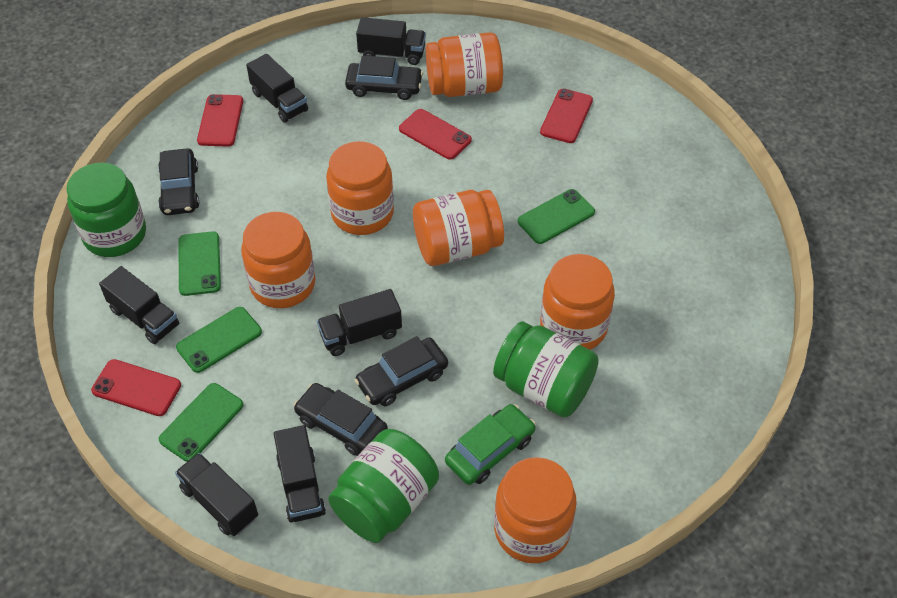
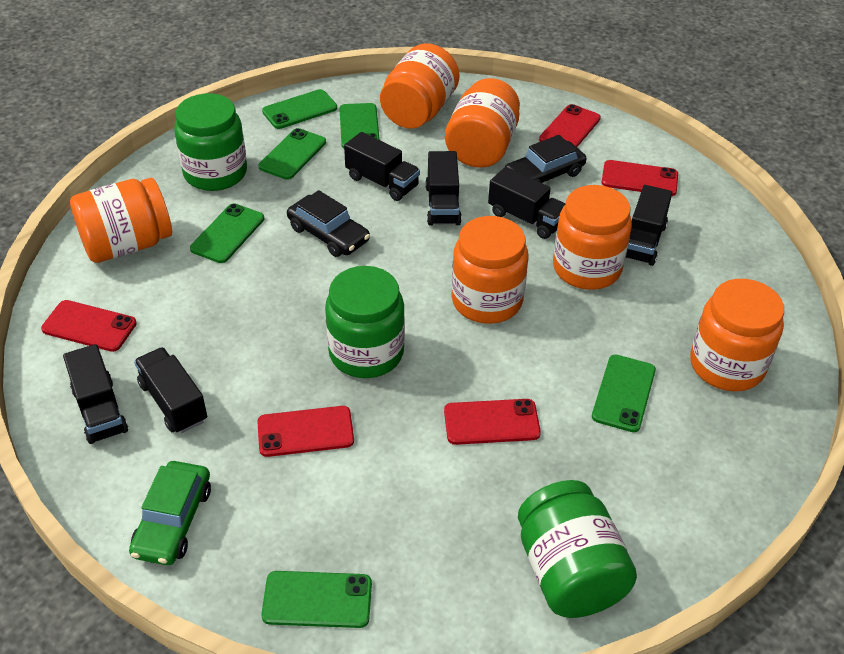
black car: [158,148,199,215] [294,383,388,456] [345,56,423,100] [355,336,448,406] = 4 -> [287,190,370,257] [505,135,587,183] = 2
green phone: [159,383,243,462] [176,307,262,373] [178,231,221,296] [518,189,595,244] = 4 -> [190,203,264,263] [258,128,326,180] [261,571,372,628] [262,89,337,129] [339,103,380,148] [592,355,656,432] = 6
red phone: [91,359,181,416] [197,94,243,147] [399,109,472,160] [540,88,593,143] = 4 -> [41,300,137,352] [257,406,354,457] [444,399,541,445] [539,104,601,147] [601,160,678,196] = 5

